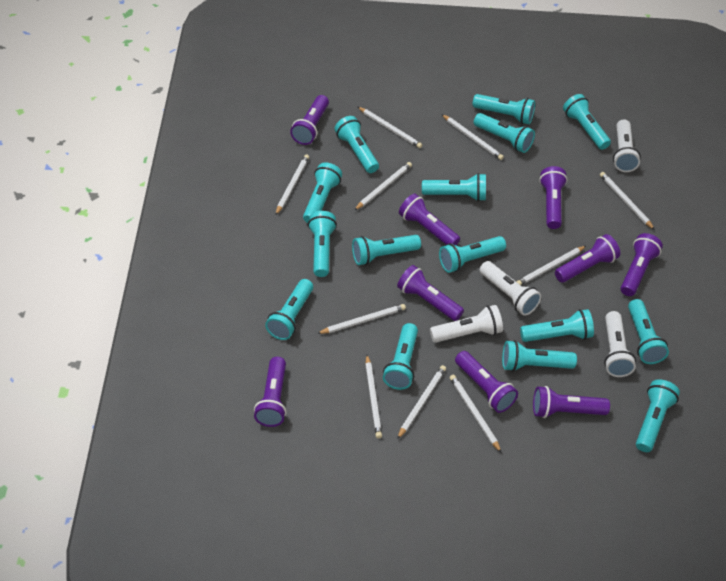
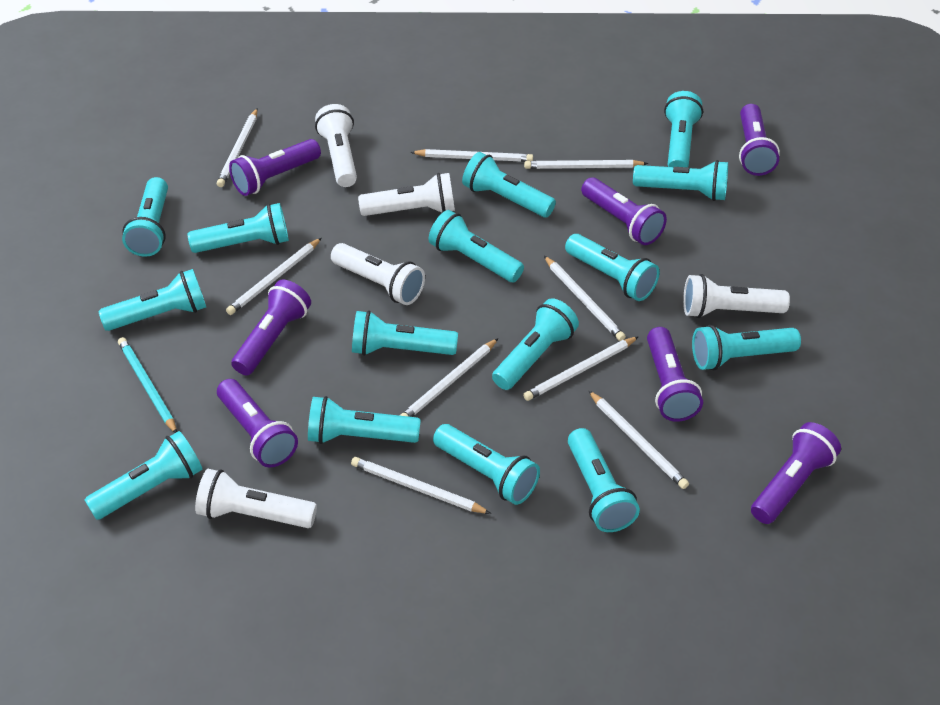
purple flashlight: [254,357,286,427] [290,95,329,145] [397,265,464,321] [399,194,460,245] [455,351,518,413] [533,386,610,418] [539,166,568,229] [555,234,620,283] [621,233,663,296] = 9 -> [217,379,298,467] [229,139,321,196] [231,280,311,375] [581,177,667,245] [647,327,703,422] [739,104,780,176] [751,422,841,524] = 7
turquoise pencil: none = 0 -> [118,337,177,433] = 1
white flashlight: [430,305,503,343] [479,261,541,316] [604,311,636,377] [613,119,641,172] = 4 -> [195,469,317,528] [315,104,357,187] [331,243,425,305] [358,173,455,216] [683,274,790,318] = 5
white pencil: [276,154,309,215] [317,304,406,334] [355,162,412,210] [358,107,422,148] [365,355,382,438] [397,365,446,439] [442,114,504,160] [450,374,502,453] [516,246,586,285] [600,172,655,230] = 10 -> [217,109,258,187] [226,238,321,315] [351,457,491,514] [400,338,498,417] [410,149,533,162] [523,336,639,401] [524,160,648,169] [544,256,626,341] [588,390,689,489] = 9

